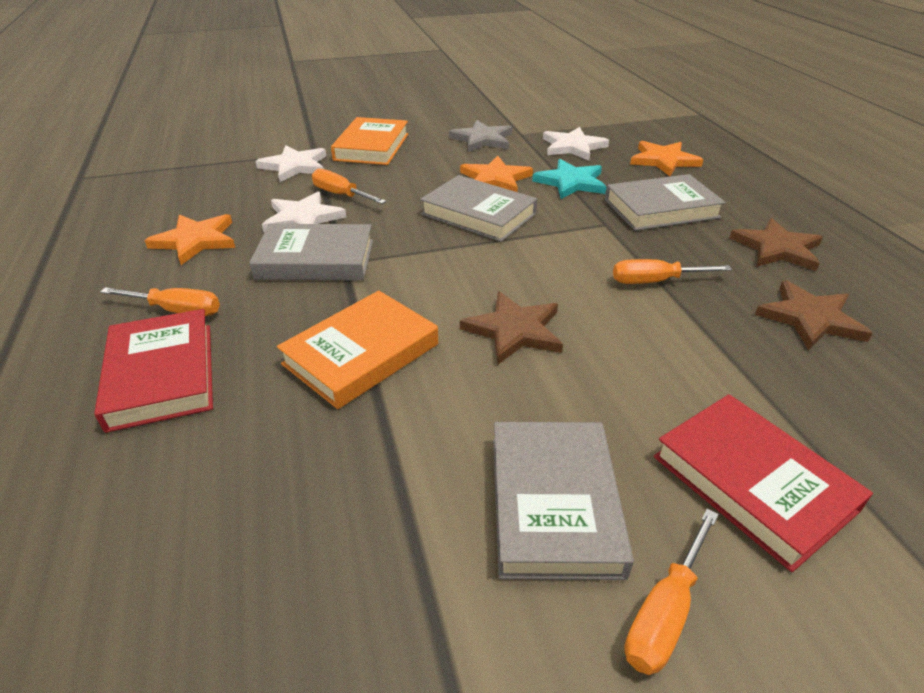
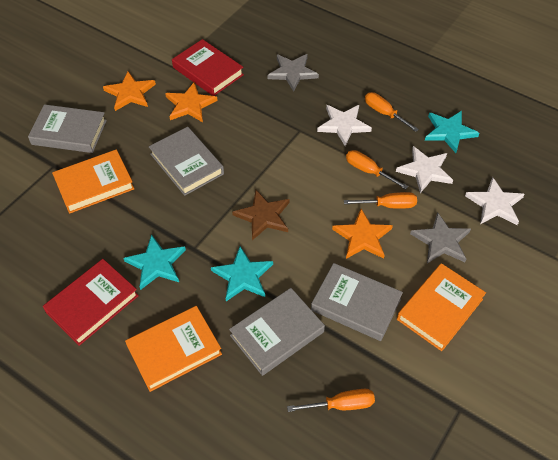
brown star: [460,291,563,364] [730,218,823,271] [755,280,873,350] = 3 -> [232,190,289,240] = 1
grey star: [449,120,512,152] = 1 -> [268,54,319,92] [410,212,471,263] = 2
orange book: [277,291,438,409] [331,117,408,165] = 2 -> [52,149,134,214] [125,306,222,392] [397,263,486,351] = 3
turquoise star: [532,159,607,199] = 1 -> [123,234,186,290] [211,246,273,301] [425,111,479,153] = 3

